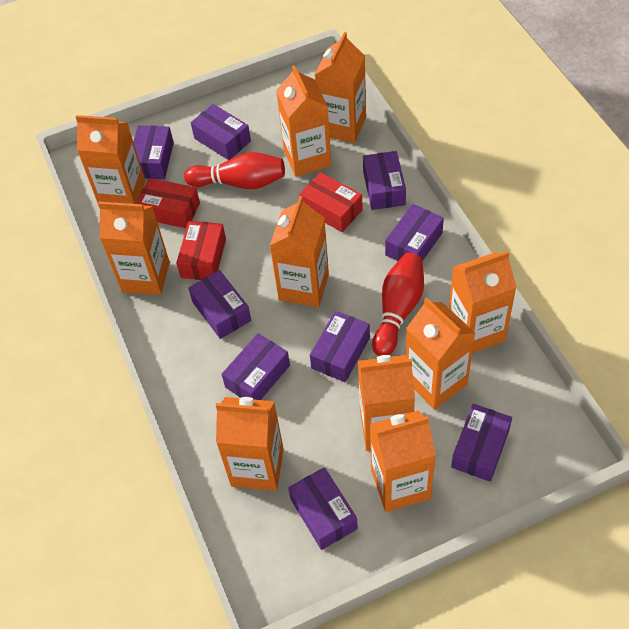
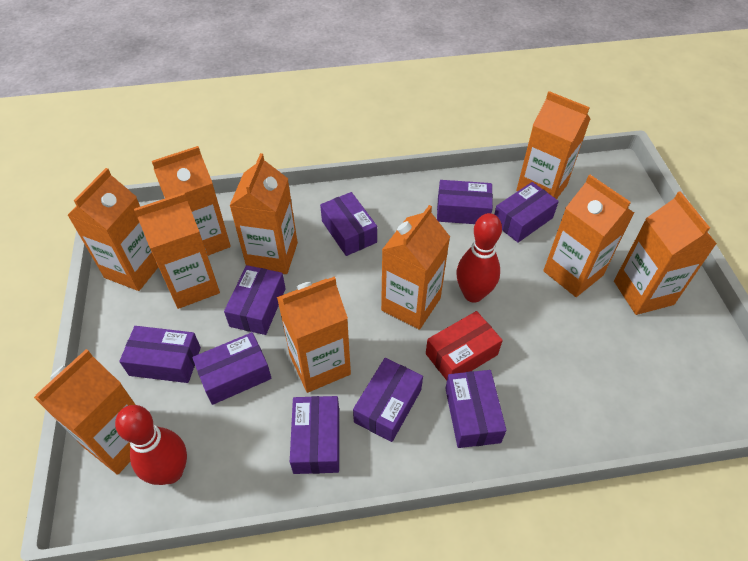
red box: [136,178,200,228] [176,221,226,280] [300,172,363,232] = 3 -> [426,311,503,380] = 1

